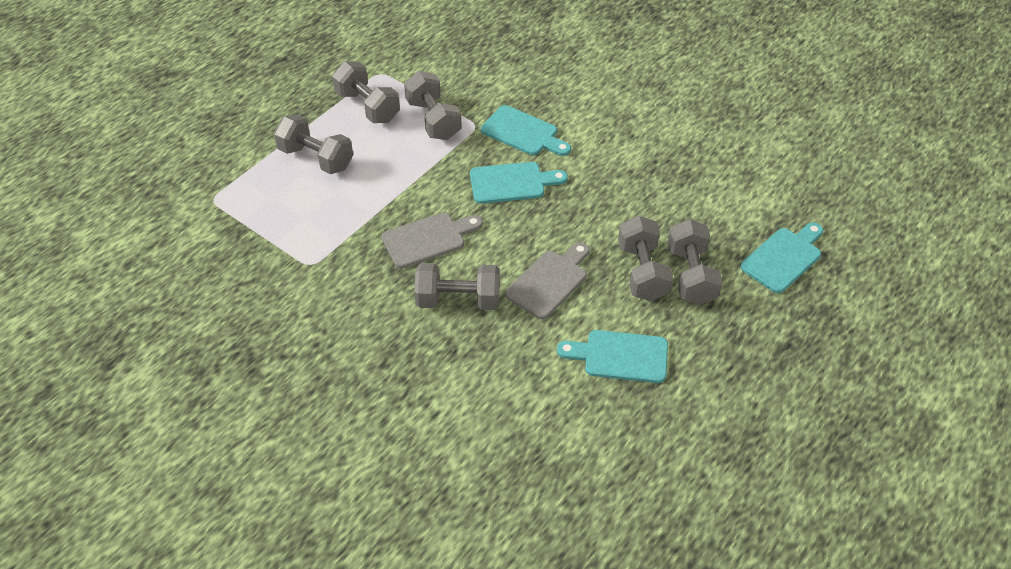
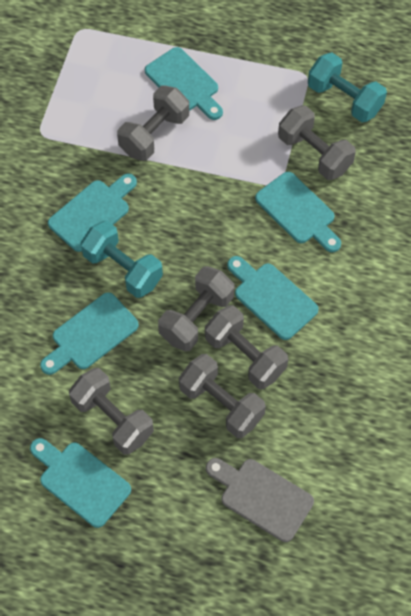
grey cutting board: [382,213,483,269] [506,242,589,319] = 2 -> [206,458,314,542] = 1
turquoise cutting board: [470,162,568,204] [481,105,571,156] [557,330,668,383] [741,222,823,293] = 4 -> [30,438,131,528] [40,292,139,375] [48,174,137,252] [145,47,223,120] [227,256,319,340] [255,172,341,252] = 6
turquoise dumbbell: none = 0 -> [80,220,163,298] [308,53,387,122] = 2

